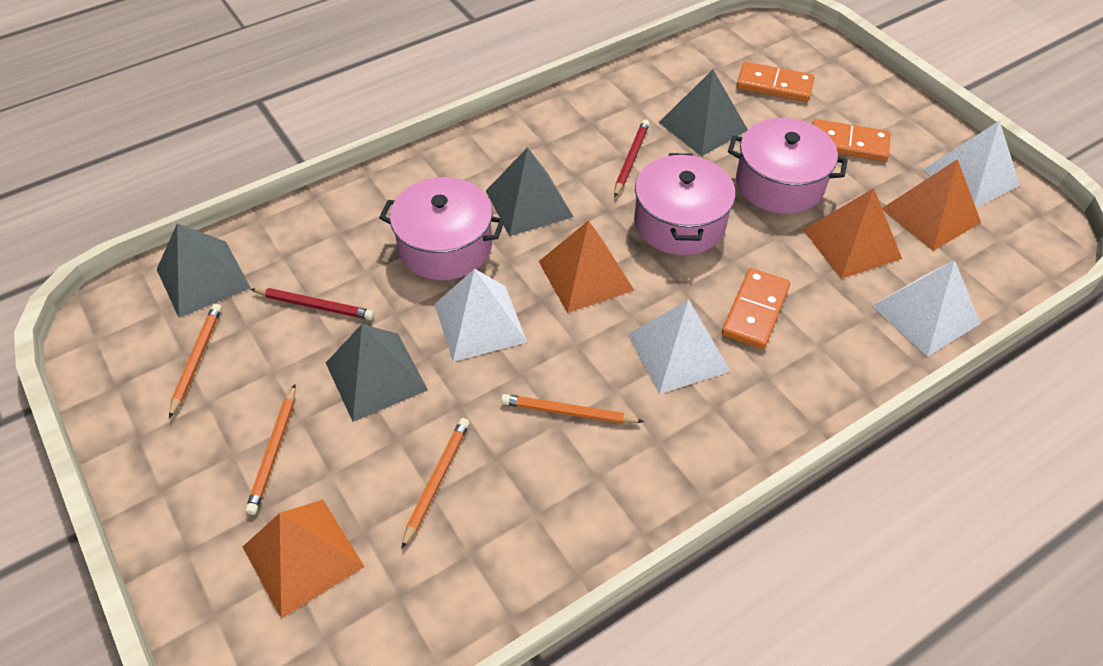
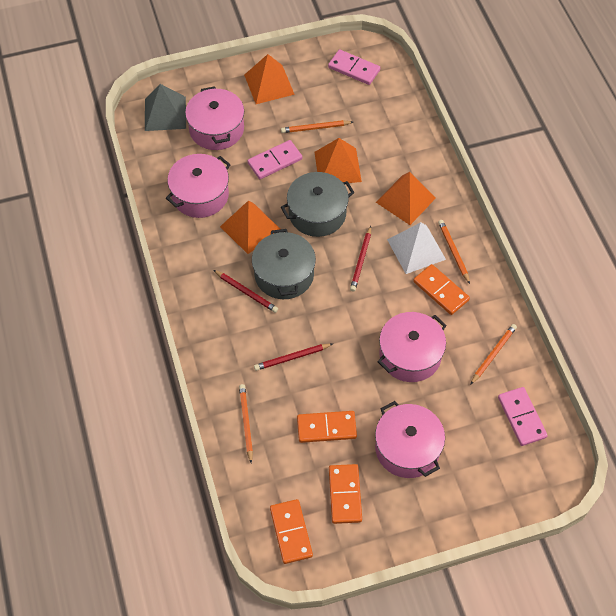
grey pot: none = 0 -> [252,229,316,299] [281,172,355,237] = 2
grey pyramid: [156,223,251,318] [326,324,428,422] [486,147,573,236] [659,69,748,156] = 4 -> [145,84,186,131] = 1
orange domino: [722,268,790,349] [736,62,814,102] [812,119,890,162] = 3 -> [270,499,313,564] [297,411,357,443] [329,464,362,524] [413,264,470,315] = 4
pink domino: none = 0 -> [248,140,302,179] [328,49,380,85] [498,387,548,446] = 3
pink pot: [379,177,505,280] [634,153,735,255] [728,118,848,214] = 3 -> [166,154,231,218] [185,86,244,150] [375,401,445,478] [378,312,447,382] = 4
red pencil: [251,288,374,320] [614,120,649,198] = 2 -> [213,270,278,313] [254,344,332,371] [350,226,371,292] = 3
white pyramid: [434,269,527,362] [628,299,730,394] [872,260,981,357] [923,120,1020,208] = 4 -> [387,222,446,274] = 1

